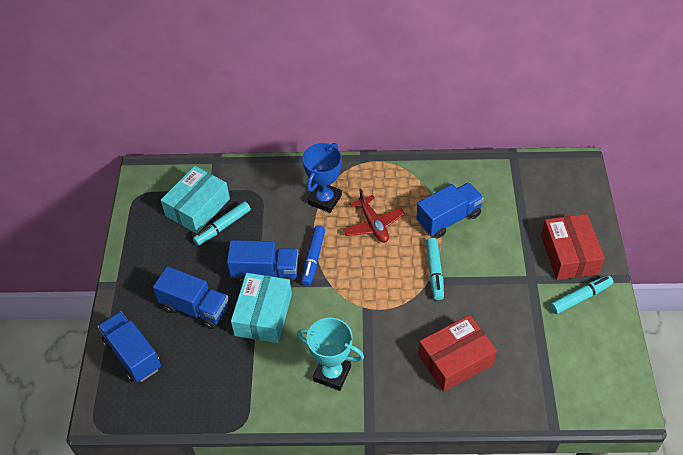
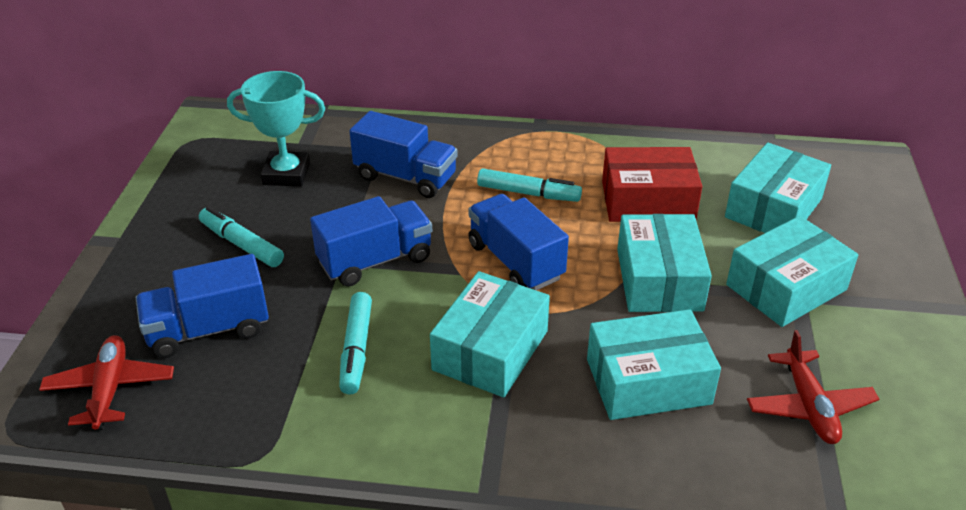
blue marker: [301,225,325,286] = 1 -> none = 0
blue trophy: [302,143,342,213] = 1 -> none = 0
red box: [418,315,497,392] [541,214,605,280] = 2 -> [602,147,702,222] = 1
red plane: [343,189,405,243] = 1 -> [39,335,174,430] [747,330,879,444] = 2
turquoise box: [161,166,230,234] [231,273,292,343] = 2 -> [430,271,550,397] [587,309,721,420] [617,214,712,312] [725,142,831,233] [726,216,859,327] = 5

